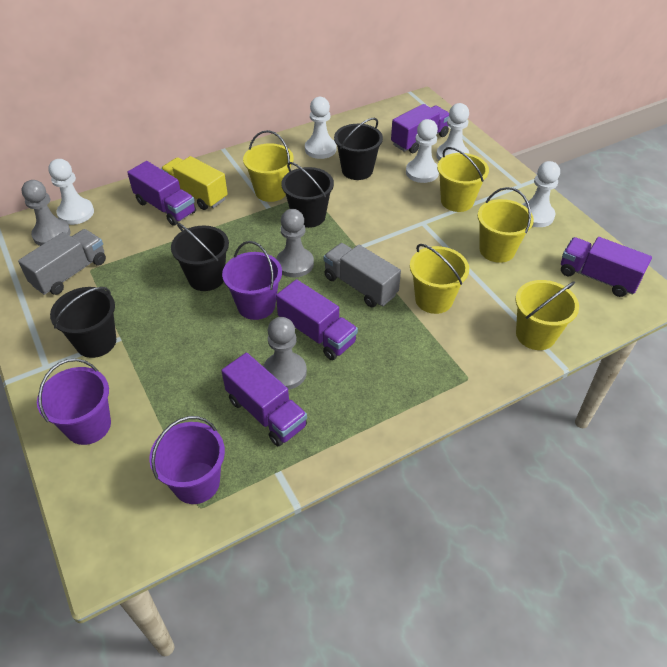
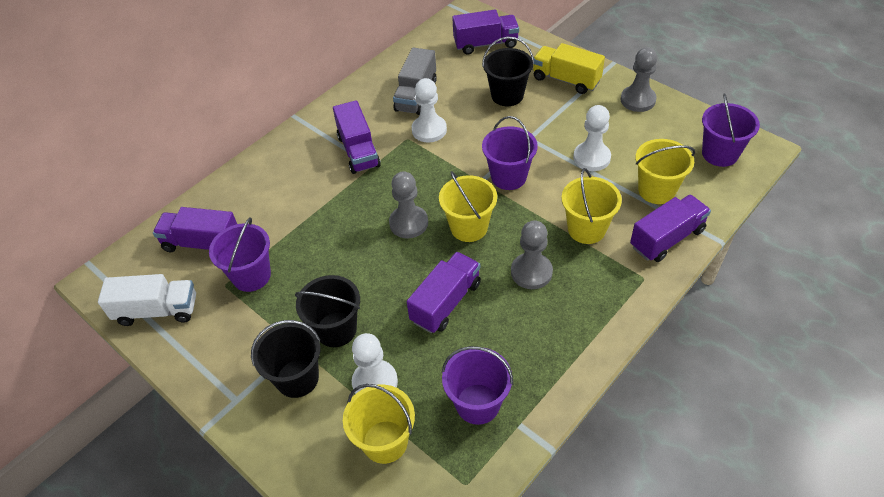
black bucket: [50,287,116,358] [171,223,229,291] [281,162,334,228] [334,118,383,180] = 4 -> [251,320,320,398] [295,275,360,347] [482,37,534,106] = 3
grey truck: [18,229,106,295] [323,243,401,307] = 2 -> [393,48,437,115] = 1
purple bucket: [37,359,111,445] [149,416,225,504] [222,241,282,320] = 3 -> [209,217,271,292] [442,346,513,425] [482,116,538,190] [702,93,760,167] = 4
white pawn: [48,159,94,225] [305,97,337,159] [406,119,439,183] [436,103,469,160] [522,161,560,227] = 5 -> [352,333,398,394] [412,78,447,142] [573,105,611,171] = 3
white truck: none = 0 -> [98,274,196,326] = 1
yellow bucket: [243,130,294,202] [410,244,469,314] [437,147,489,212] [477,187,534,263] [516,280,579,350] = 5 -> [343,384,415,464] [439,171,497,242] [561,168,622,244] [636,139,695,204] = 4

